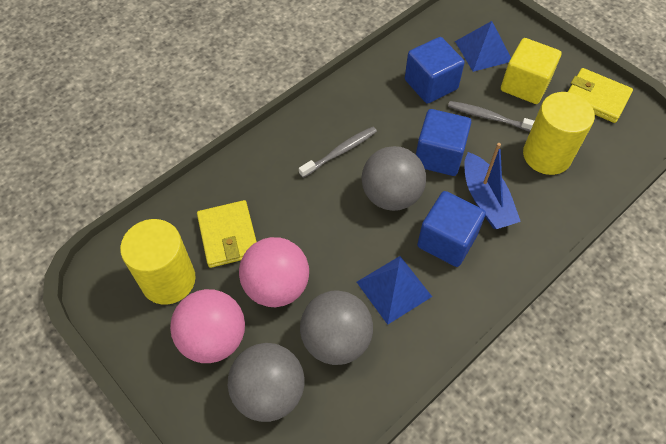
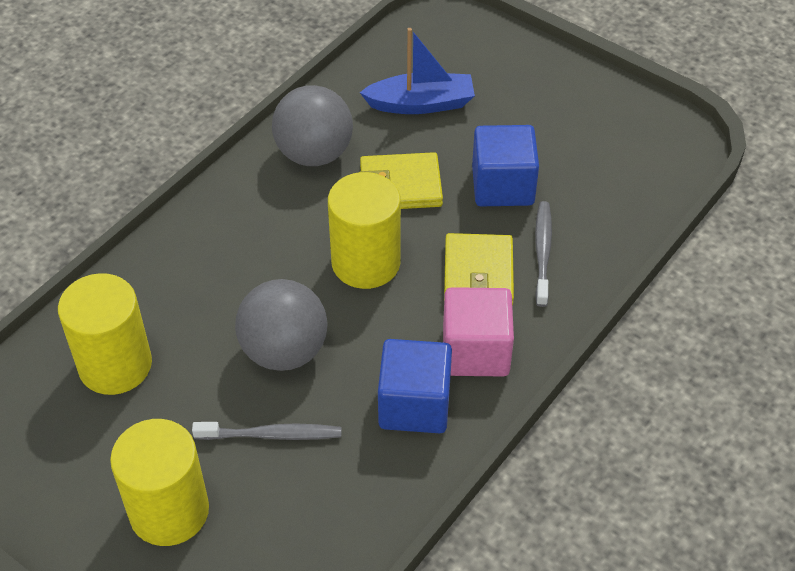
blue cube: [405,37,465,104] [416,109,471,176] [417,191,486,267] = 3 -> [378,339,452,433] [472,125,539,206] = 2
blue pyramid: [357,256,432,325] [455,21,511,72] = 2 -> none = 0
grey ball: [228,343,304,422] [300,291,373,365] [362,146,426,211] = 3 -> [235,279,327,371] [272,85,353,166] = 2
pink ball: [170,289,245,363] [239,237,309,307] = 2 -> none = 0
pink cube: none = 0 -> [443,287,514,377] = 1
yellow cube: [501,38,562,104] = 1 -> none = 0
yellow cylinder: [120,219,196,305] [523,92,595,175] = 2 -> [58,273,152,395] [110,419,209,546] [328,172,401,289] = 3

